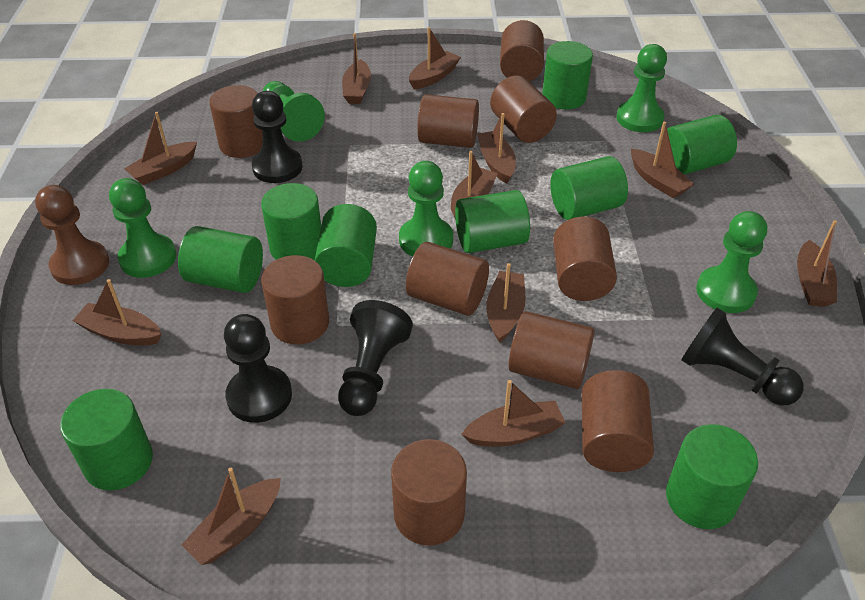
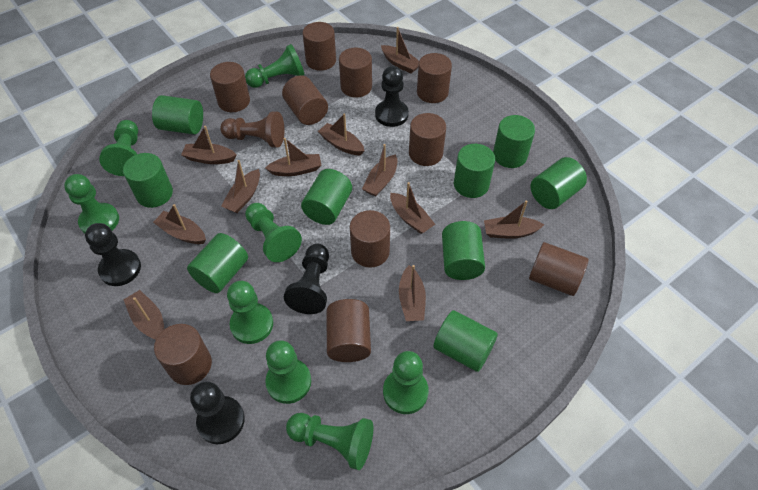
green pawn: [109,178,176,278] [263,81,325,142] [399,161,453,256] [616,44,667,132] [696,211,767,313] = 5 -> [64,174,119,234] [99,120,138,176] [227,281,273,344] [245,44,305,88] [245,203,302,262] [265,340,311,404] [286,413,373,470] [383,351,429,414] = 8

